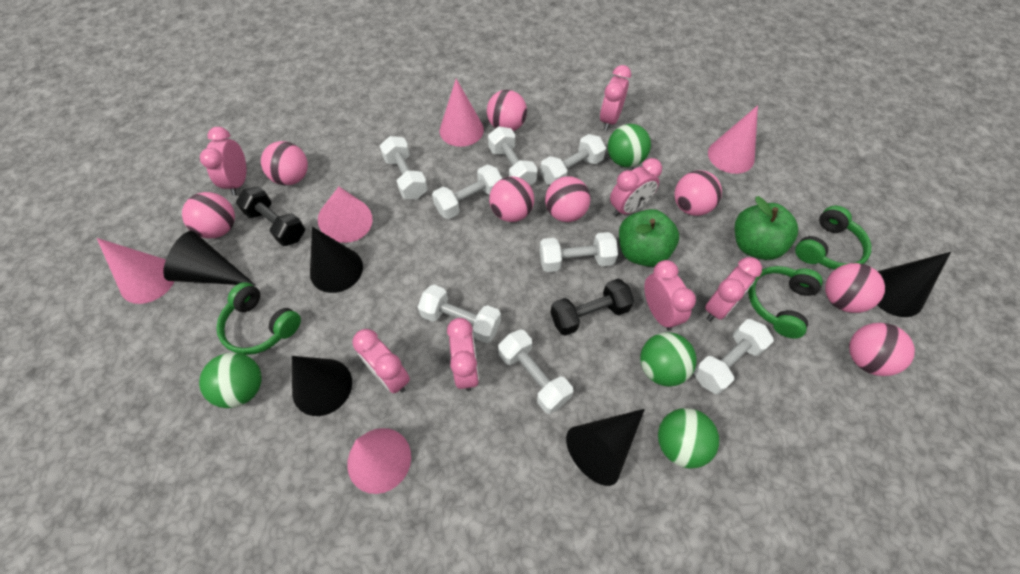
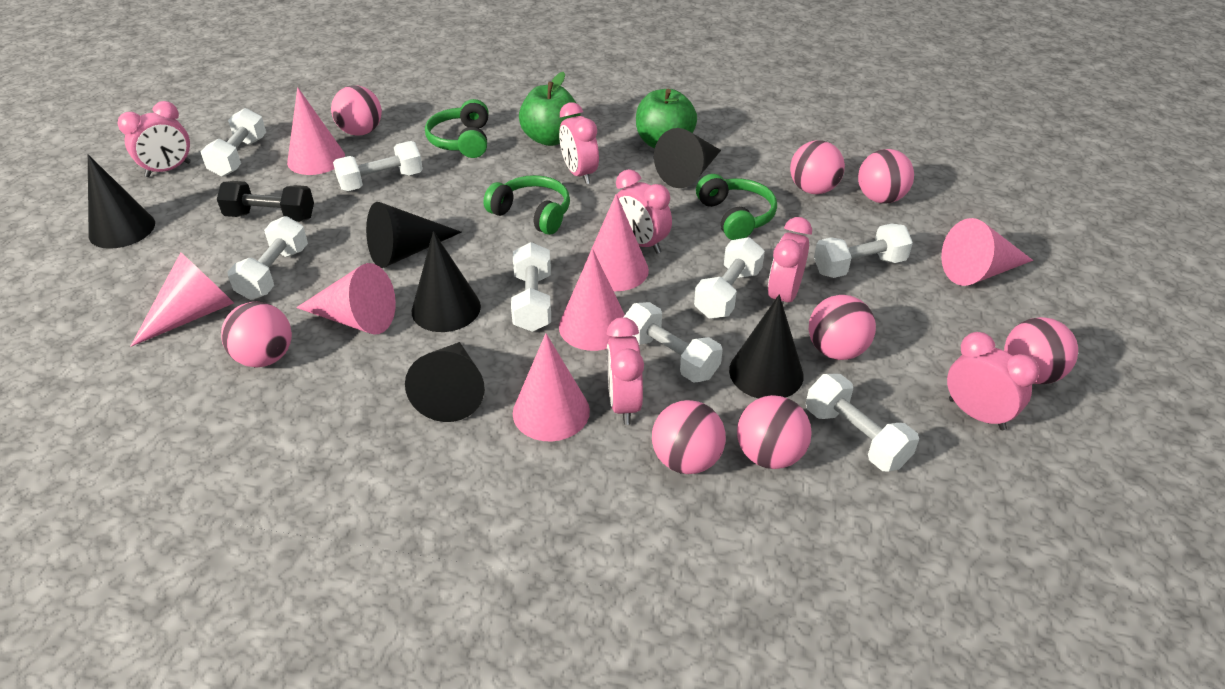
black cone: [163,231,256,286] [292,356,352,416] [310,227,363,293] [566,409,645,486] [877,252,951,317] = 5 -> [88,155,155,249] [366,202,462,268] [405,342,485,422] [412,231,481,332] [654,128,721,188] [729,294,804,399] = 6
black dumbbell: [236,186,305,246] [550,279,634,336] = 2 -> [217,181,314,222] = 1
green ball: [199,352,262,408] [608,124,651,167] [640,332,697,387] [658,408,719,469] = 4 -> none = 0
pink clock: [200,127,246,196] [352,329,410,393] [447,318,479,391] [600,65,631,131] [610,158,662,217] [644,260,696,331] [705,257,762,321] = 7 -> [117,101,191,177] [559,102,599,184] [607,317,644,425] [616,169,672,254] [768,217,812,304] [947,332,1040,430] = 6
pink cone: [97,238,174,304] [318,187,373,243] [347,428,411,494] [440,79,484,147] [708,105,758,174] = 5 -> [130,252,234,347] [287,87,345,175] [296,263,396,334] [513,333,590,441] [559,249,625,351] [584,194,649,291] [941,218,1033,286] = 7

